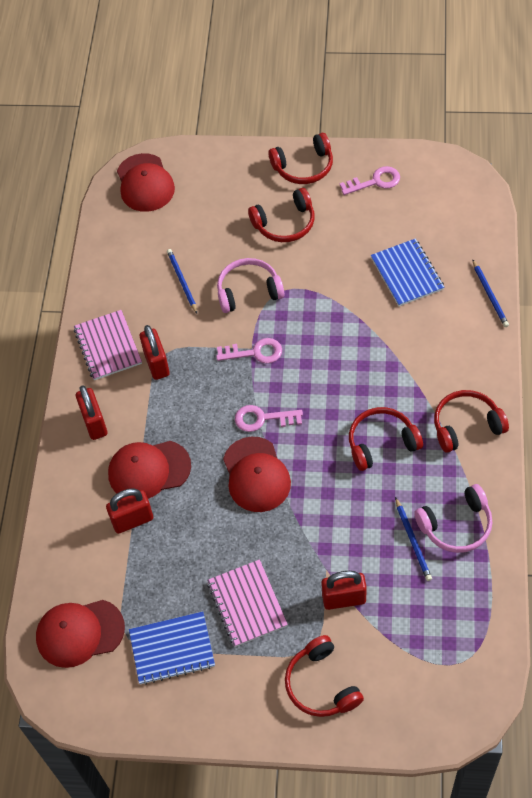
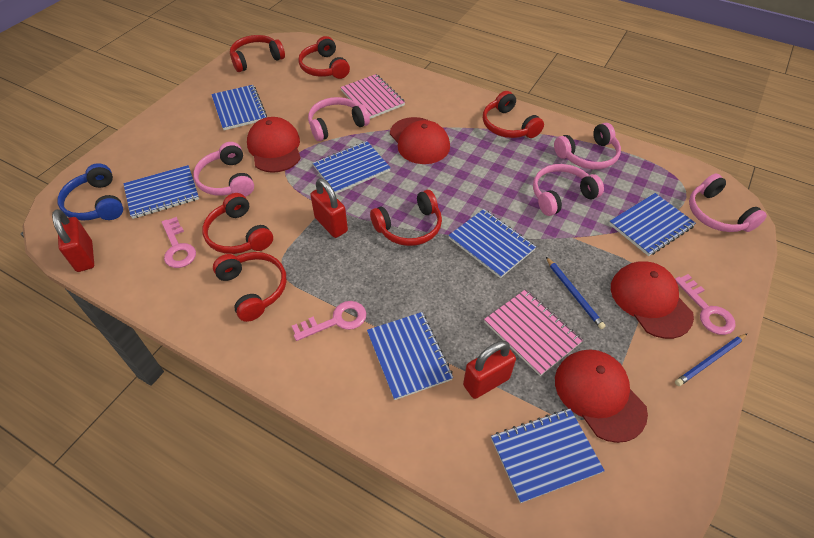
blue headphones: none = 0 -> [58,163,123,221] = 1
blue notebook: [129,612,215,685] [371,238,444,306] = 2 -> [123,165,199,219] [211,85,267,130] [313,141,391,194] [367,312,453,400] [448,209,536,278] [491,409,605,503] [609,193,696,256] = 7
blue pencil: [167,249,197,313] [395,497,432,581] [472,259,509,327] = 3 -> [546,257,606,329] [675,334,747,386] = 2
pink headphones: [217,258,284,313] [414,484,493,553] = 2 -> [193,142,254,197] [308,97,370,141] [533,164,604,216] [554,123,621,169] [689,174,767,232] = 5
red headphones: [248,188,315,242] [269,133,333,184] [285,635,364,717] [349,407,423,471] [434,390,509,453] = 5 -> [202,193,273,254] [213,252,287,322] [230,35,285,72] [298,36,350,79] [370,190,442,246] [483,91,544,138] = 6
red padlock: [76,385,107,440] [106,488,153,534] [140,325,170,380] [321,571,367,610] = 4 -> [52,209,94,272] [310,178,348,238] [463,341,516,399] = 3

